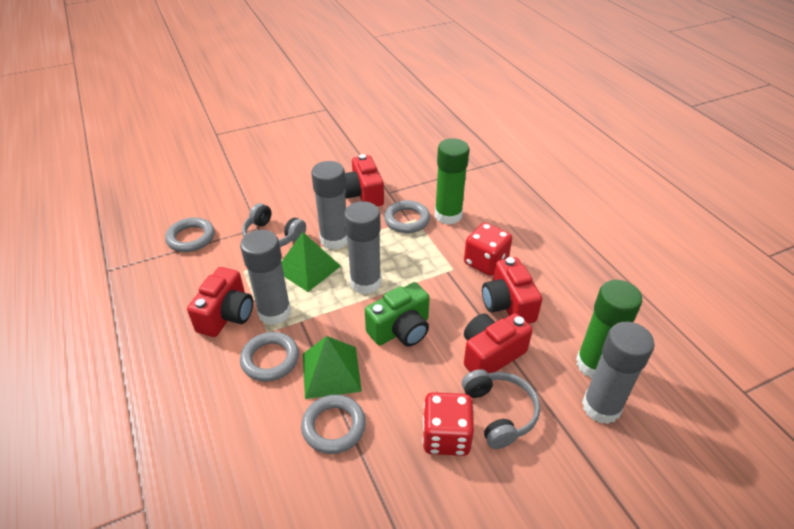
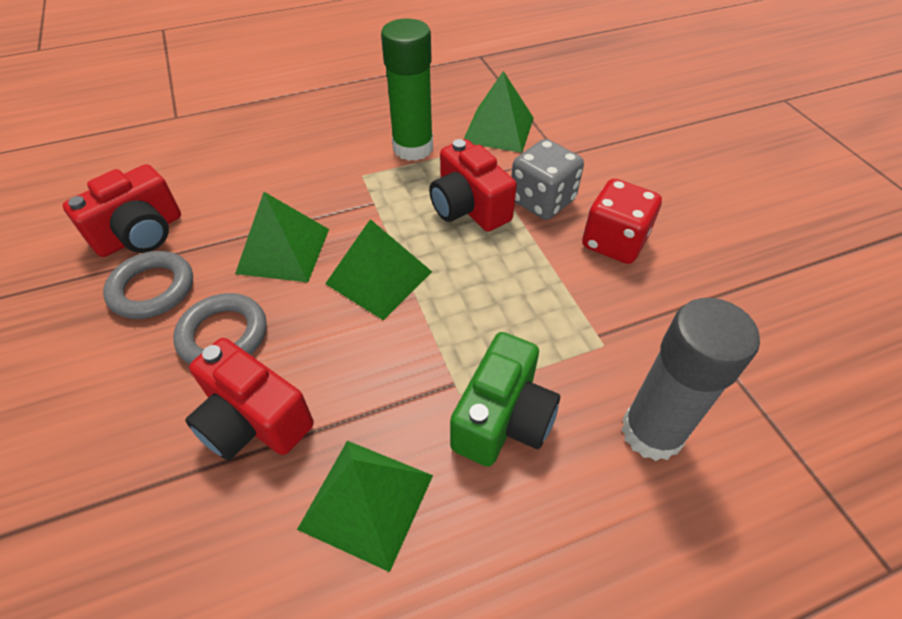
green glue stick: [435,138,469,225] [576,280,642,378] = 2 -> [381,18,433,161] = 1
green pyramid: [281,232,341,292] [303,336,362,399] = 2 -> [235,192,329,282] [297,441,433,572] [325,219,432,320] [464,71,534,153] = 4
grey dice: none = 0 -> [511,139,584,220] = 1
grey glue stick: [240,230,291,325] [311,161,348,250] [344,201,381,294] [582,322,655,424] = 4 -> [621,298,760,461] = 1
grey headphones: [242,203,306,247] [462,369,540,449] = 2 -> none = 0
grey ring: [165,217,214,252] [240,332,299,382] [301,395,366,454] [384,200,430,233] = 4 -> [103,251,193,319] [173,293,267,364] = 2
red camera: [187,267,253,337] [345,154,384,206] [464,313,533,373] [482,257,543,324] = 4 -> [63,164,181,257] [185,338,314,460] [429,139,517,232] = 3
red dice: [422,392,474,456] [464,223,512,276] = 2 -> [582,179,662,264] = 1

